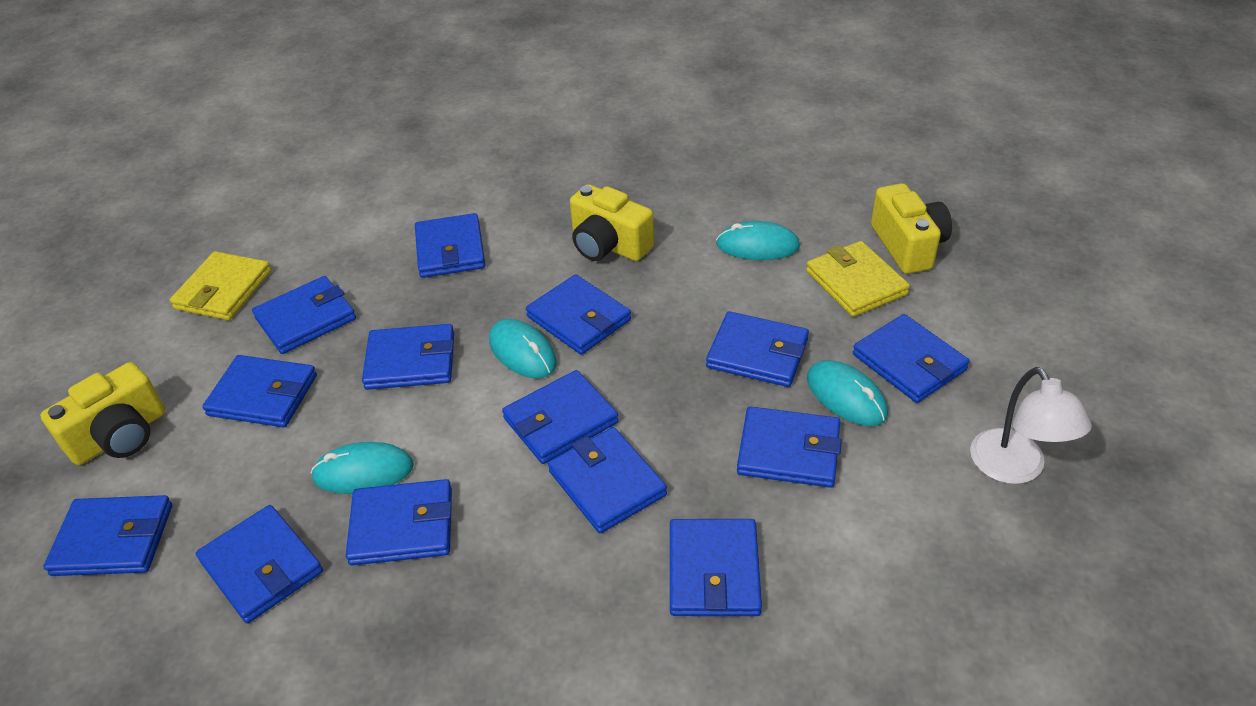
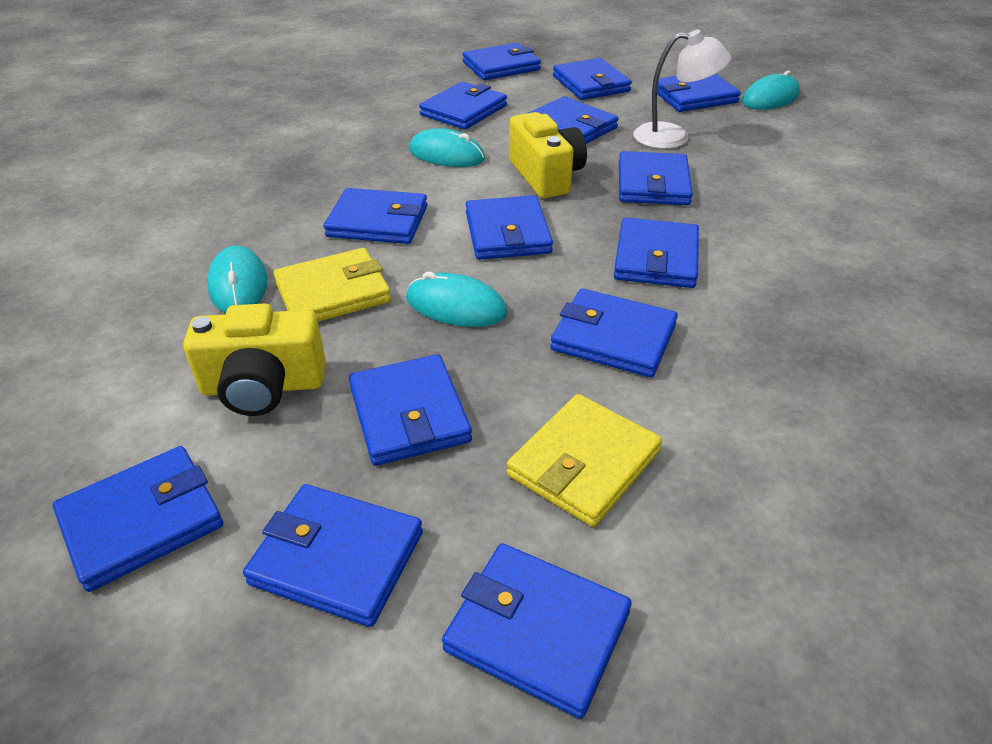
yellow camera: [40,362,165,465] [570,184,654,261] [871,183,952,274] = 3 -> [183,303,326,416] [509,112,587,198] = 2

